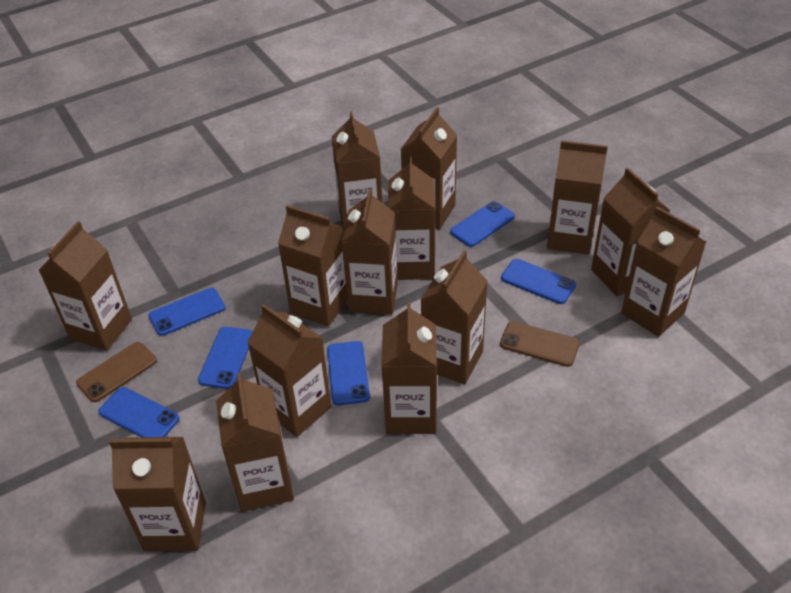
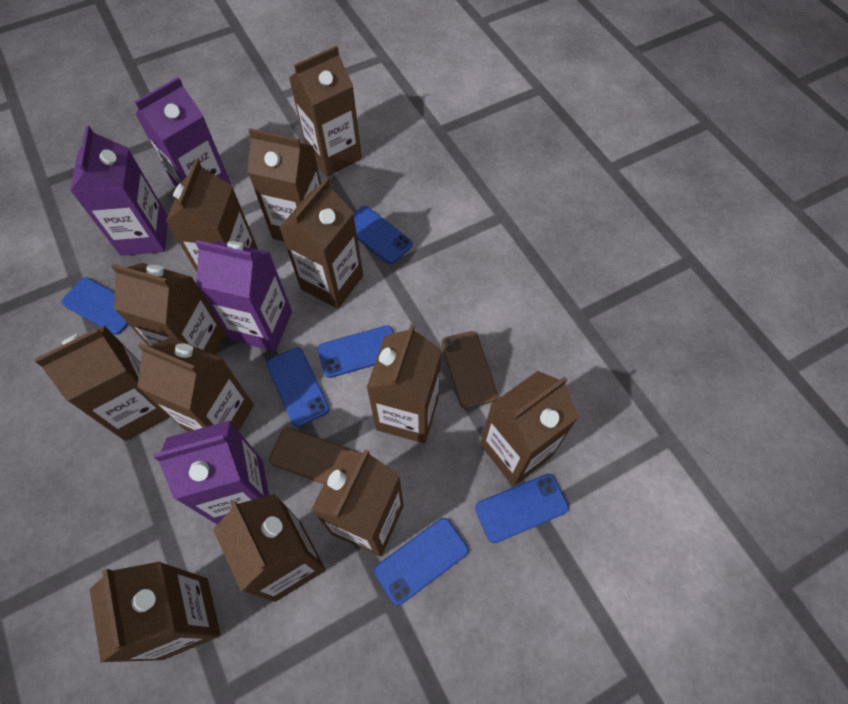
brown carton: [39,221,132,351] [109,437,206,552] [216,372,294,511] [247,304,332,437] [278,205,347,327] [332,111,383,232] [341,188,398,315] [381,302,437,434] [388,157,435,280] [401,107,457,230] [421,250,488,384] [547,140,608,254] [591,168,671,296] [621,206,706,337] = 14 -> [34,326,170,441] [90,561,221,663] [111,263,227,355] [137,337,254,432] [166,159,258,272] [213,494,325,602] [248,129,321,241] [280,179,363,309] [289,46,362,177] [311,449,404,557] [366,324,442,443] [480,371,579,486] = 12
purple carton: none = 0 -> [70,125,168,256] [134,77,231,187] [154,420,269,525] [195,240,292,351] = 4

